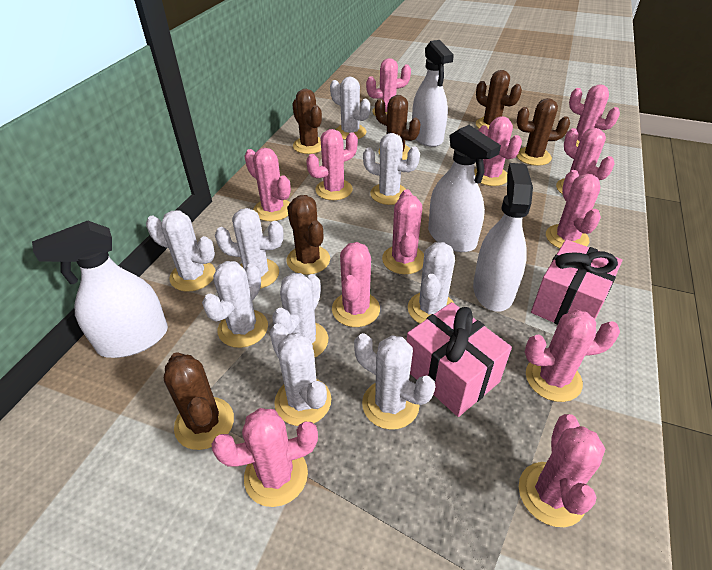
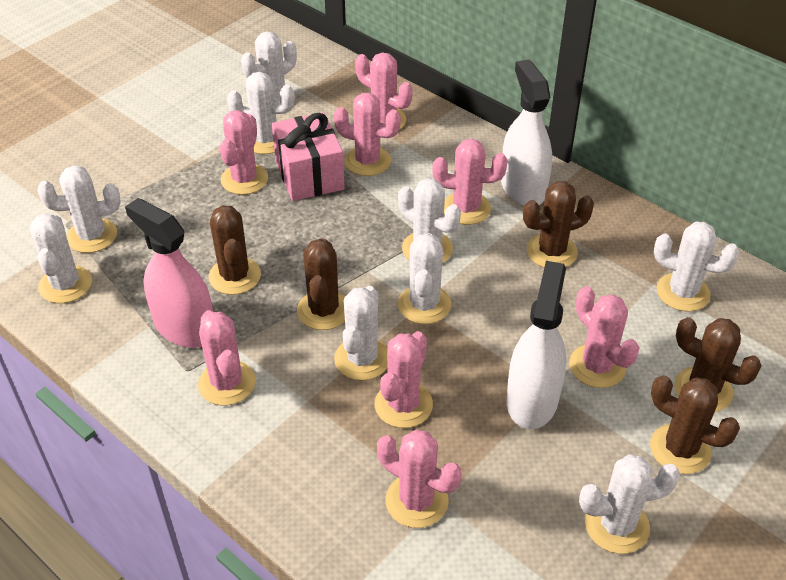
brown cactus: [164,353,234,450] [287,195,330,275] [292,89,322,154] [375,95,420,160] [476,70,522,130] [517,98,570,166] = 6 -> [208,205,261,295] [297,238,345,330] [523,181,594,268] [650,375,740,474] [674,317,762,412] = 5
pink cactus: [212,408,318,507] [245,148,291,222] [306,129,358,200] [332,242,380,327] [366,58,411,116] [382,189,424,274] [474,116,522,186] [519,414,605,527] [525,310,620,402] [546,170,601,249] [556,128,614,194] [569,84,620,147] = 12 -> [198,310,256,405] [220,110,268,195] [334,93,401,176] [355,53,412,130] [375,331,433,428] [377,430,462,528] [432,139,508,225] [569,286,640,388] = 8
pink gift: [407,302,512,417] [531,239,622,325] = 2 -> [272,112,345,201] = 1
pink spray bottle: none = 0 -> [125,198,213,348] = 1
white spray bottle: [32,220,168,358] [412,40,454,147] [428,125,501,252] [473,163,533,312] = 4 -> [501,60,552,206] [506,261,566,429] = 2

